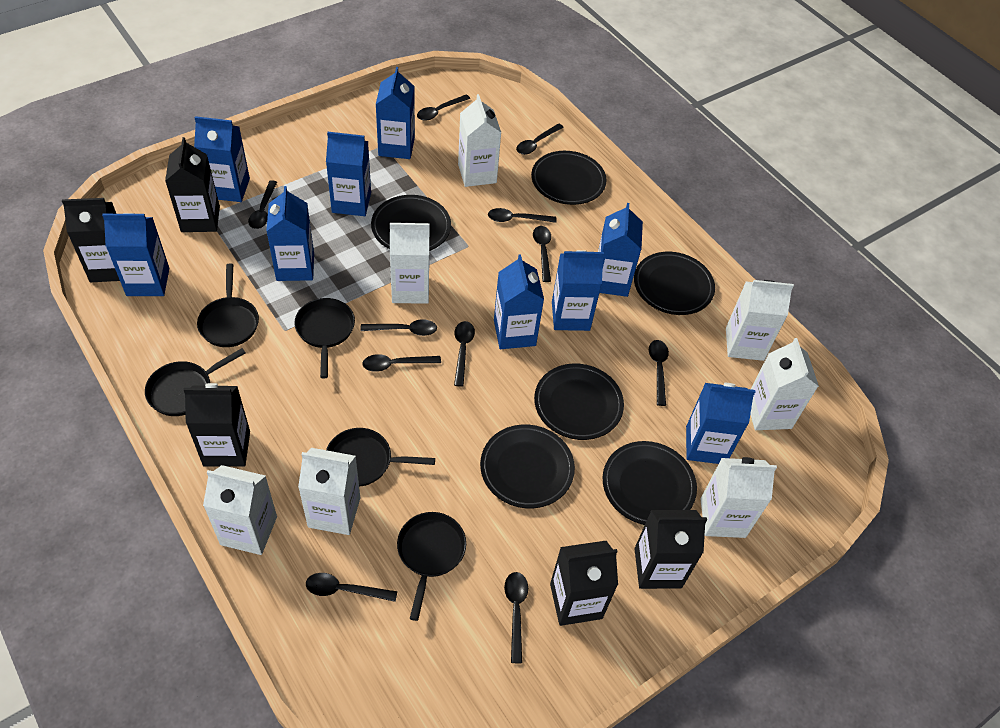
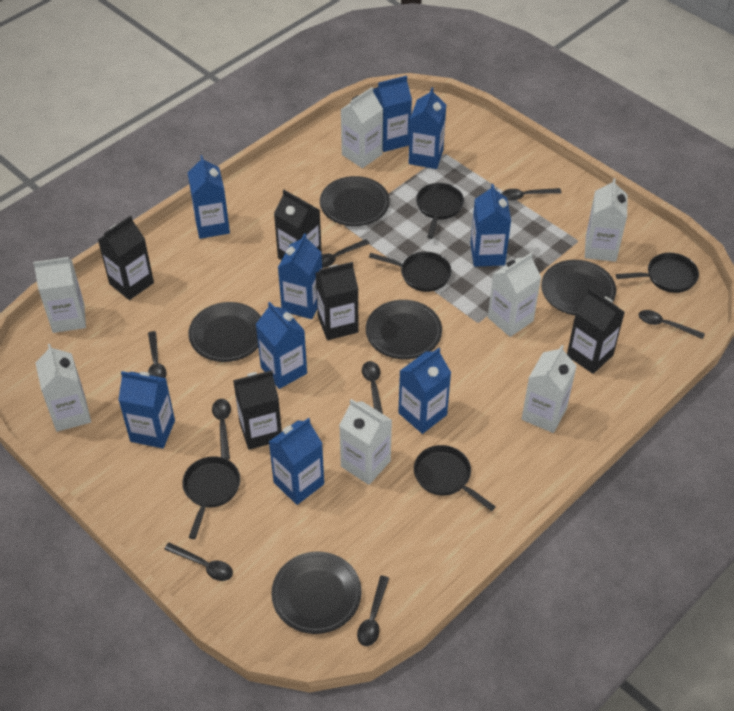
black plate: [371,195,451,251] [480,424,575,509] [531,151,607,205] [534,363,624,440] [603,441,697,525] [634,252,715,315] = 6 -> [188,302,261,362] [271,552,362,634] [320,176,390,226] [366,300,442,359] [541,260,616,315] = 5
black spoon: [248,180,277,229] [306,573,397,602] [360,319,437,336] [362,354,441,372] [417,94,470,121] [454,321,475,387] [488,208,556,223] [504,572,528,663] [516,123,564,155] [533,226,551,282] [649,340,669,406] = 11 -> [148,331,166,378] [164,542,233,581] [212,399,231,460] [322,239,370,268] [357,575,389,646] [362,361,383,414] [502,188,562,201] [639,310,705,339] = 8

